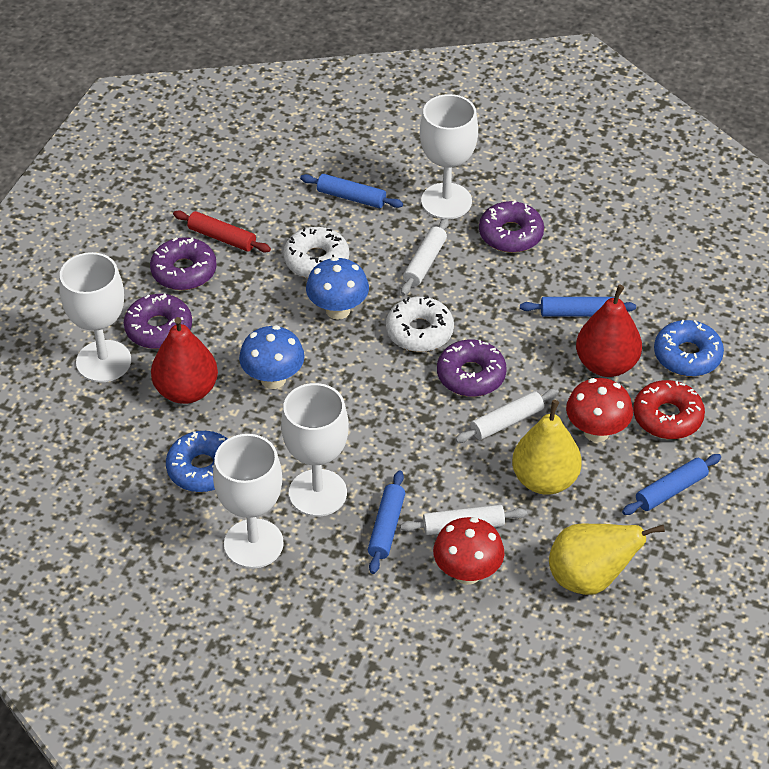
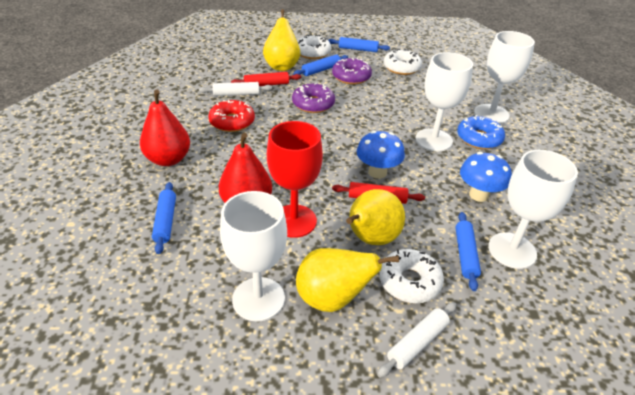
blue donut: [166,431,227,492] [654,319,724,377] = 2 -> [457,115,505,149] = 1
purple donut: [124,294,192,349] [150,237,217,290] [437,340,507,397] [479,201,544,253] = 4 -> [292,83,335,113] [332,58,372,85] = 2
red goblet: none = 0 -> [267,121,323,238] = 1
red mushroom: [433,517,505,585] [566,378,633,442] = 2 -> none = 0
red rolling pin: [173,210,271,252] = 1 -> [231,72,301,86] [332,182,425,204] = 2
white donut: [283,227,349,278] [386,296,454,352] = 2 -> [297,34,331,59] [379,249,444,303] [384,49,422,75] = 3
white rolling pin: [400,505,527,535] [401,218,449,295] [455,389,559,443] = 3 -> [199,82,273,96] [377,302,457,378] = 2
yellow pear: [512,400,582,495] [549,524,665,595] = 2 -> [263,9,300,71] [296,248,399,312] [346,189,405,245] = 3

